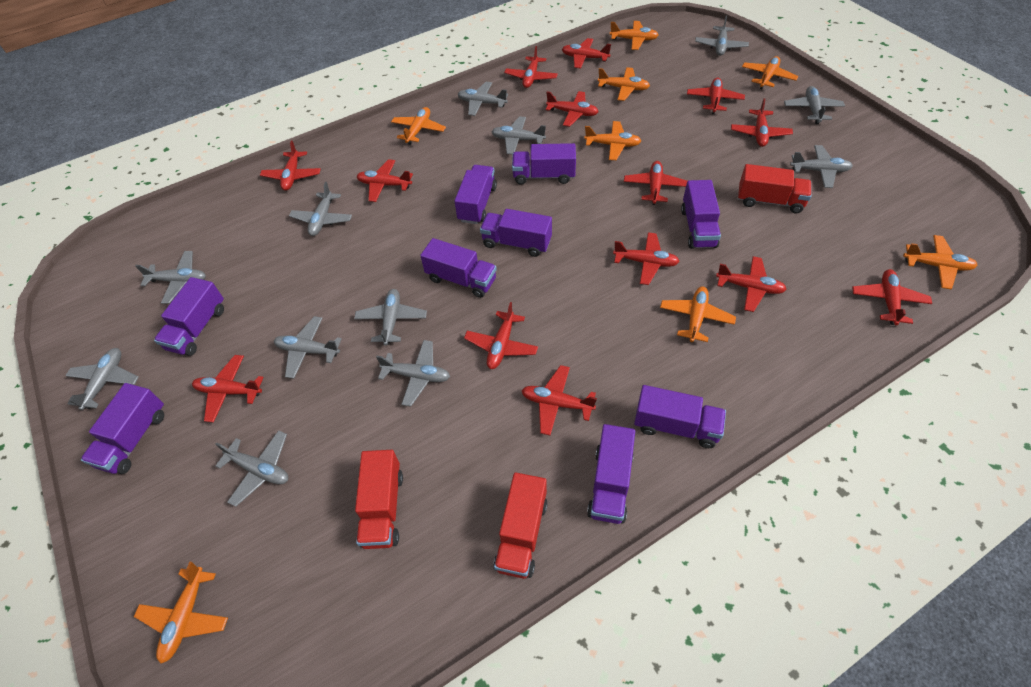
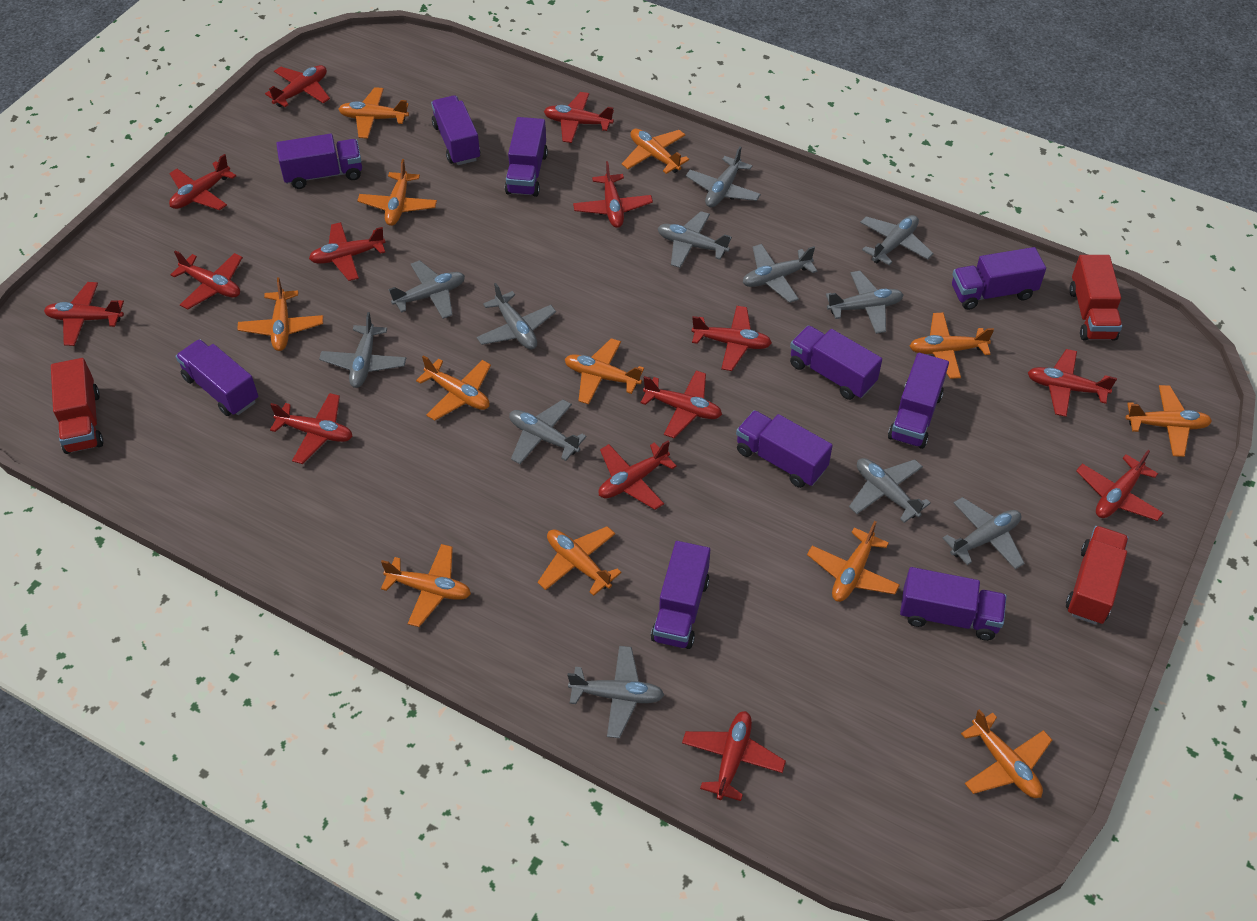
orange plane: [134,562,228,664] [391,107,446,145] [584,121,641,160] [598,67,650,101] [610,21,659,50] [660,287,736,342] [742,56,798,89] [903,235,978,289] = 8 -> [237,277,323,351] [338,87,409,139] [357,159,437,226] [381,544,471,627] [416,355,491,421] [537,526,622,596] [565,338,644,404] [622,129,689,174] [807,521,900,602] [910,312,994,379] [961,709,1052,798] [1126,385,1212,457] = 12
purple truck: [81,383,164,474] [154,277,224,356] [420,238,497,298] [454,165,497,224] [480,209,552,257] [512,143,576,185] [587,424,635,524] [634,385,726,448] [681,180,721,249] = 9 -> [176,339,258,416] [276,134,362,189] [431,95,480,165] [505,117,548,197] [651,541,710,649] [736,410,833,488] [790,325,882,400] [888,353,949,449] [900,567,1007,641] [952,247,1046,310] = 10

